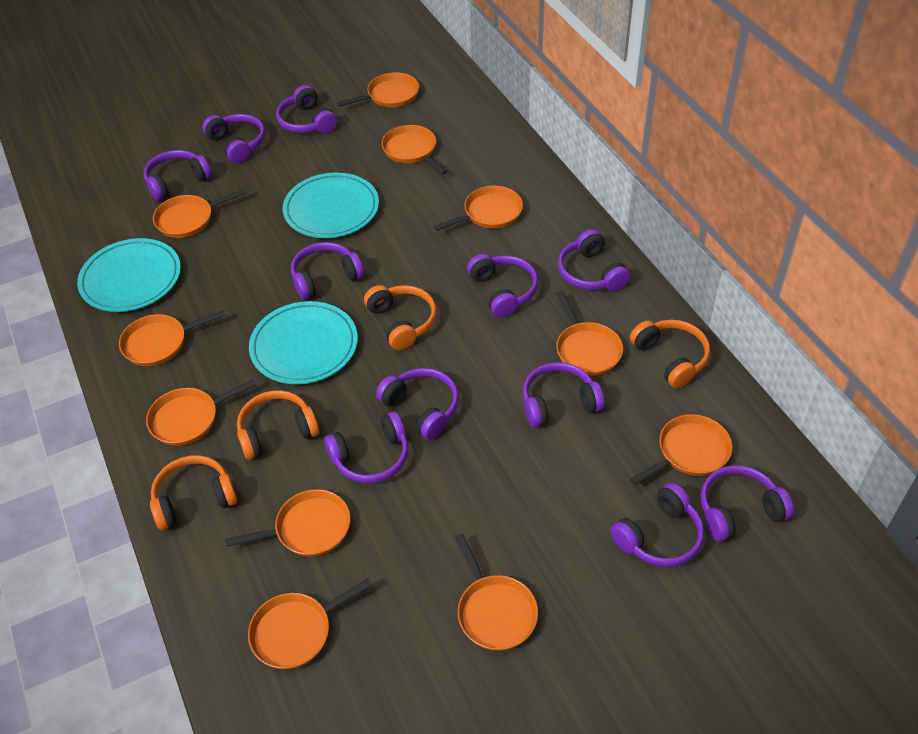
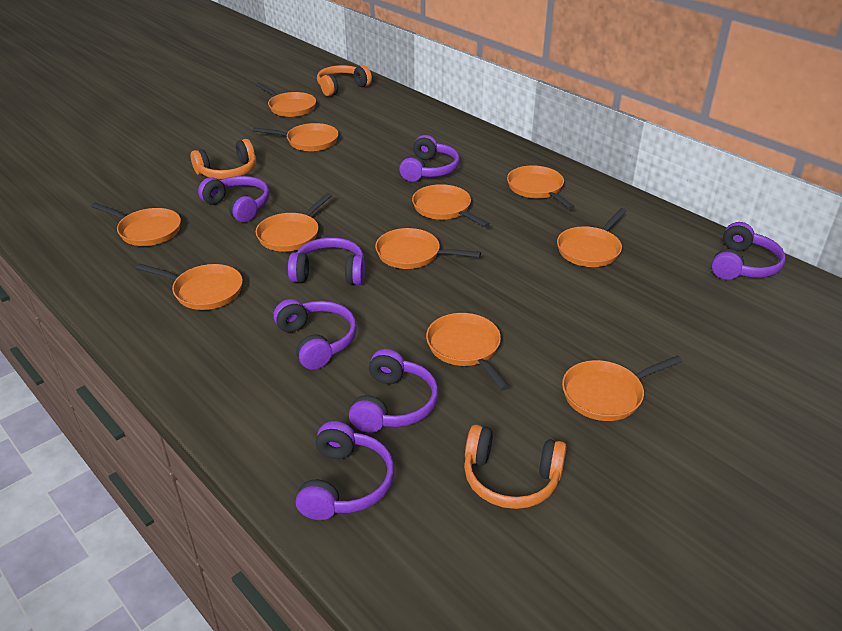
orange headphones: [150,455,237,530] [237,390,319,460] [364,285,437,350] [630,320,710,388] = 4 -> [191,139,256,179] [317,65,372,96] [464,425,567,509] = 3
purple headphones: [144,150,212,201] [202,114,265,163] [276,85,337,133] [291,242,364,300] [324,411,408,483] [376,368,459,440] [467,254,538,318] [522,362,604,427] [558,229,630,291] [610,483,704,567] [700,465,794,542] = 11 -> [198,176,269,223] [273,299,357,370] [288,237,365,285] [296,421,395,520] [349,349,439,433] [399,135,460,182] [711,222,786,280] = 7
turquoise plate: [77,238,181,312] [249,301,358,384] [283,173,379,238] = 3 -> none = 0

